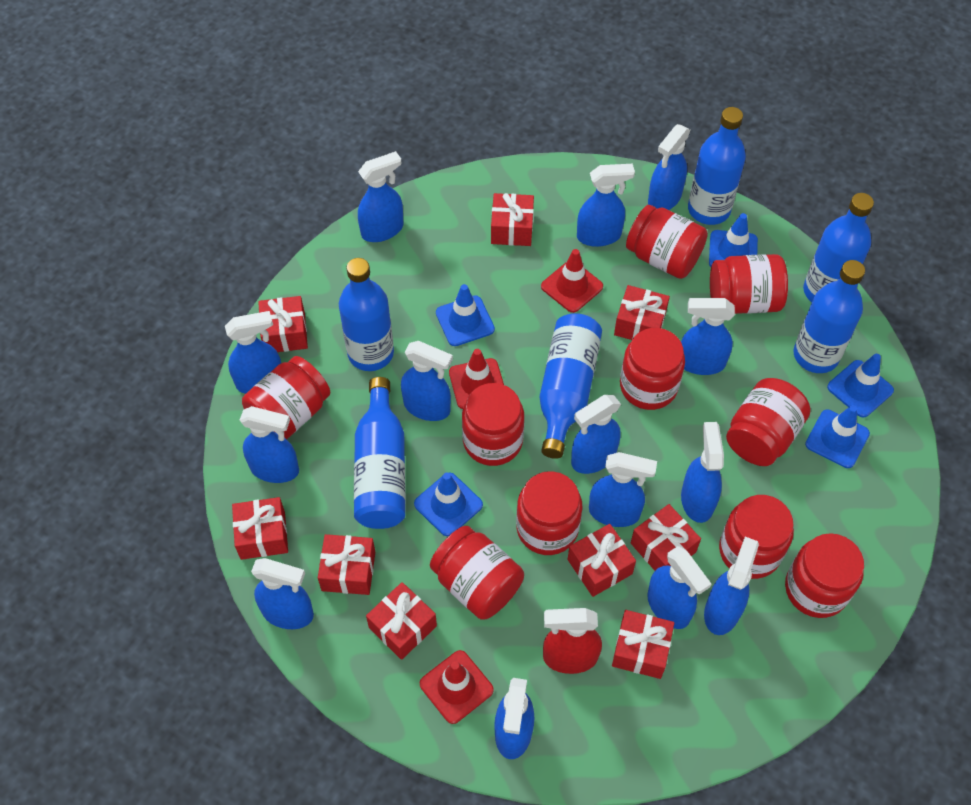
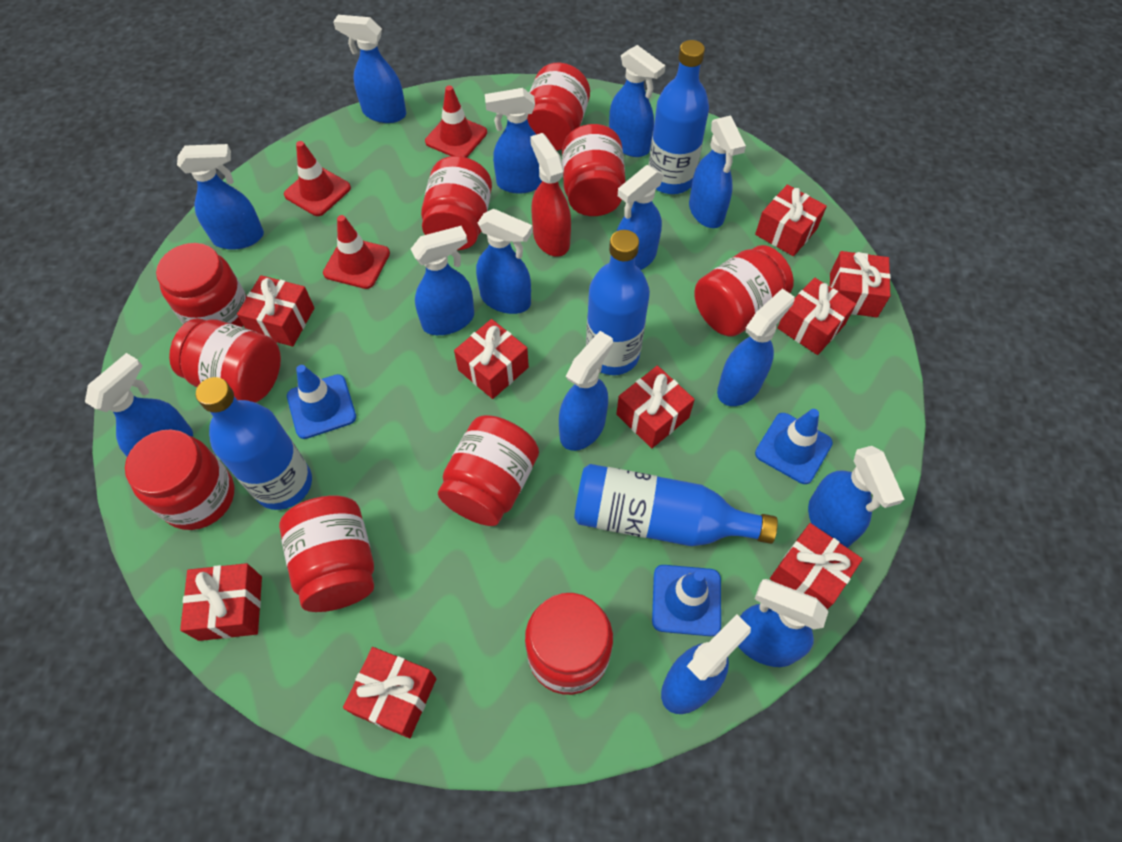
blue bottle: [339,258,394,371] [354,377,406,529] [540,313,602,459] [688,107,746,225] [793,260,865,373] [803,193,874,302] = 6 -> [196,377,312,510] [574,464,778,546] [586,230,650,375] [649,40,709,194] = 4
blue traffic cone: [414,472,483,536] [436,284,495,346] [709,213,758,267] [805,405,870,468] [827,354,894,417] = 5 -> [287,365,356,439] [652,565,721,636] [755,409,833,484] = 3

